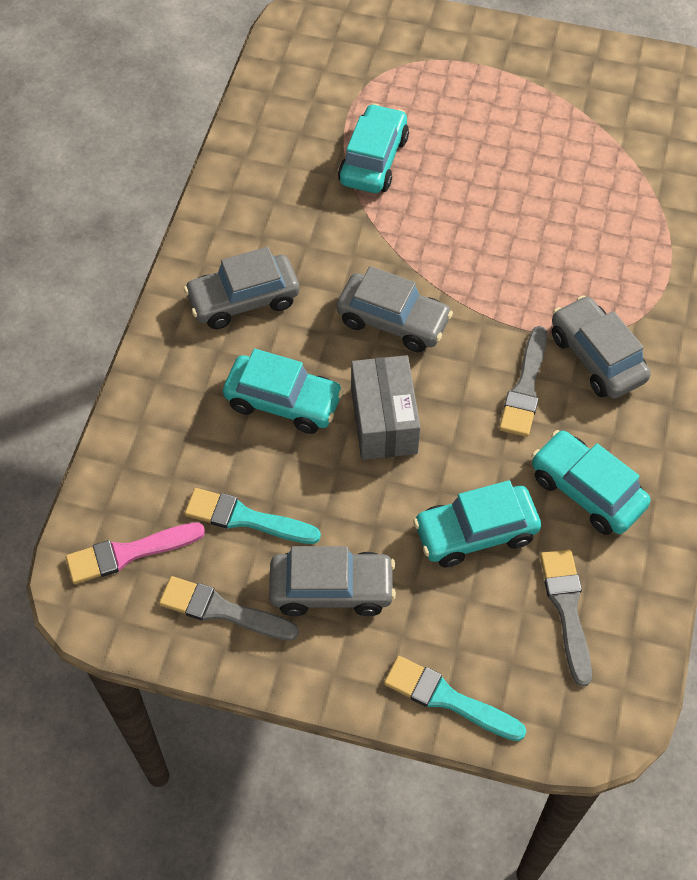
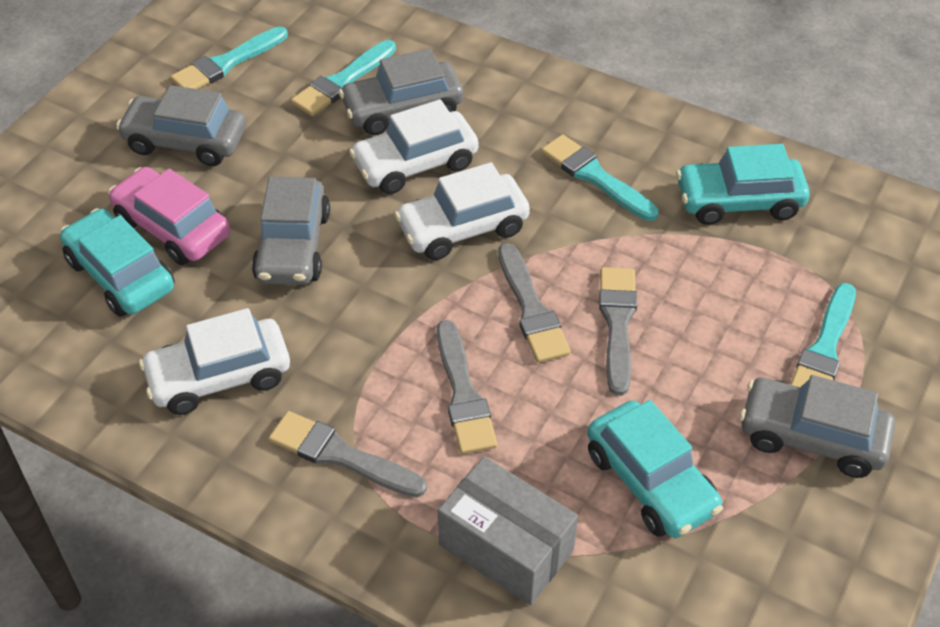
grey brush: [159,576,299,641] [499,326,547,437] [540,549,592,687] = 3 -> [269,411,427,497] [437,320,497,454] [498,243,571,363] [599,267,637,396] = 4
pink brush: [66,522,205,584] = 1 -> none = 0
pink car: none = 0 -> [108,167,230,265] = 1
turquoise brush: [185,488,321,544] [384,656,526,741] = 2 -> [170,26,288,89] [291,40,396,116] [541,134,659,221] [790,283,856,387] = 4
turquoise car: [223,349,344,434] [338,103,409,193] [413,480,541,567] [531,430,651,535] = 4 -> [60,208,175,317] [587,400,723,538] [676,144,810,225] = 3
white car: none = 0 -> [139,308,290,415] [349,99,478,194] [394,162,530,260] = 3

